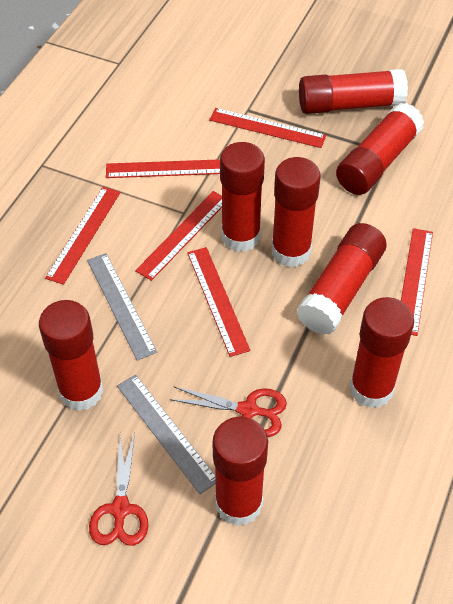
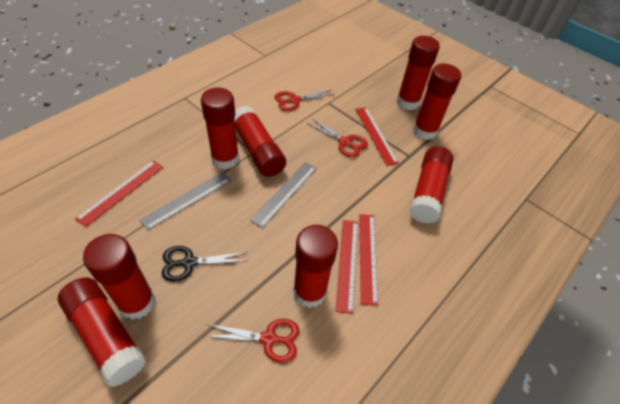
black scissors: none = 0 -> [162,246,248,282] = 1
red ruler: [45,187,121,285] [106,159,220,178] [135,191,222,281] [187,247,250,357] [209,108,326,148] [401,228,433,336] = 6 -> [75,160,163,227] [336,220,358,314] [355,107,399,166] [359,214,378,306] = 4
red scissors: [89,433,149,546] [170,387,287,437] = 2 -> [204,319,299,363] [275,90,335,111] [307,118,368,157] = 3

